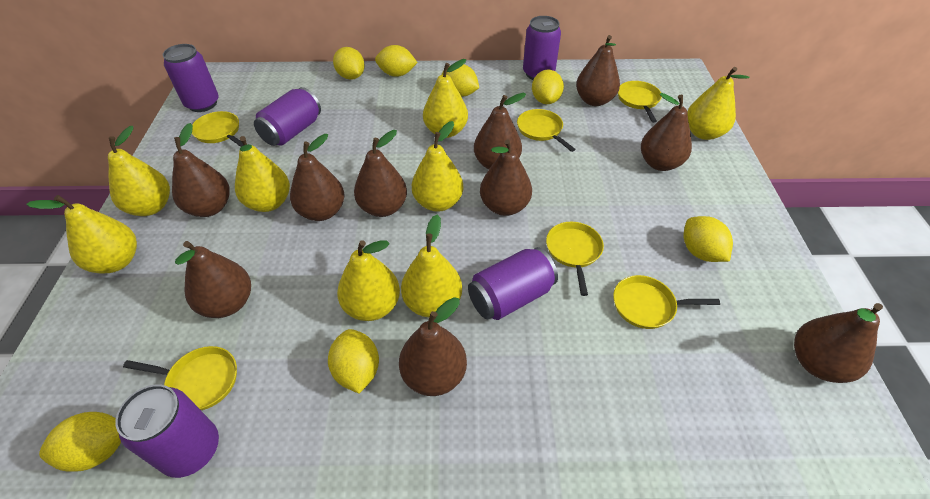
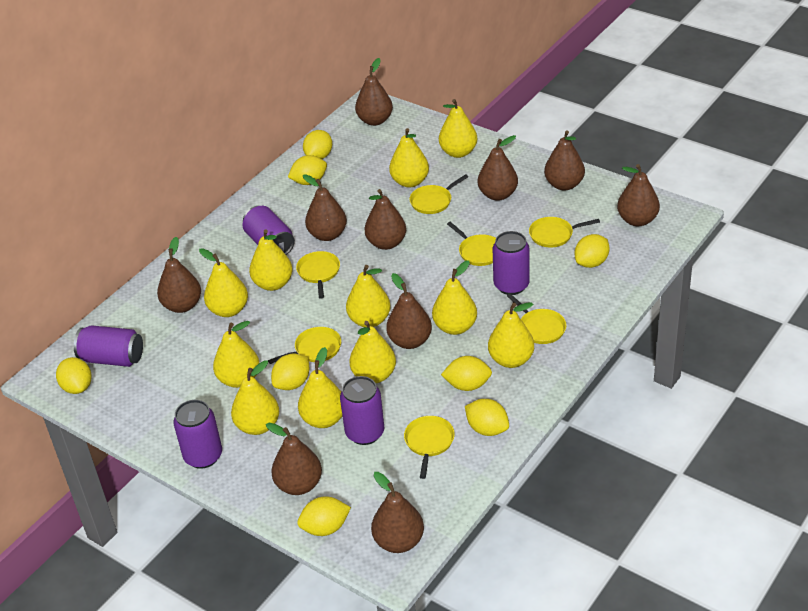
yellow lemon: [39,412,121,472] [328,329,379,394] [333,47,365,80] [375,45,418,77] [442,64,479,97] [532,69,564,104] [684,216,733,262] = 7 -> [56,357,92,394] [271,353,309,390] [288,155,327,185] [297,497,351,536] [303,130,332,159] [441,356,492,391] [465,399,509,436] [575,234,609,268] = 8
yellow pan: [123,346,237,410] [192,111,244,147] [517,109,576,152] [546,222,604,296] [613,275,720,329] [618,81,662,123] = 6 -> [268,327,341,364] [296,251,340,299] [404,416,455,479] [410,174,468,214] [447,222,496,266] [507,293,566,344] [529,217,600,247] = 7
yellow pear: [26,195,137,274] [108,126,170,216] [235,136,290,212] [337,240,400,321] [401,215,462,317] [412,121,464,212] [423,59,468,138] [687,67,749,140] = 8 -> [199,248,248,317] [213,321,260,388] [231,360,279,435] [249,229,293,291] [298,347,342,428] [346,265,391,327] [349,321,396,383] [389,128,429,188] [432,260,477,335] [439,99,477,158] [488,302,534,368] = 11

